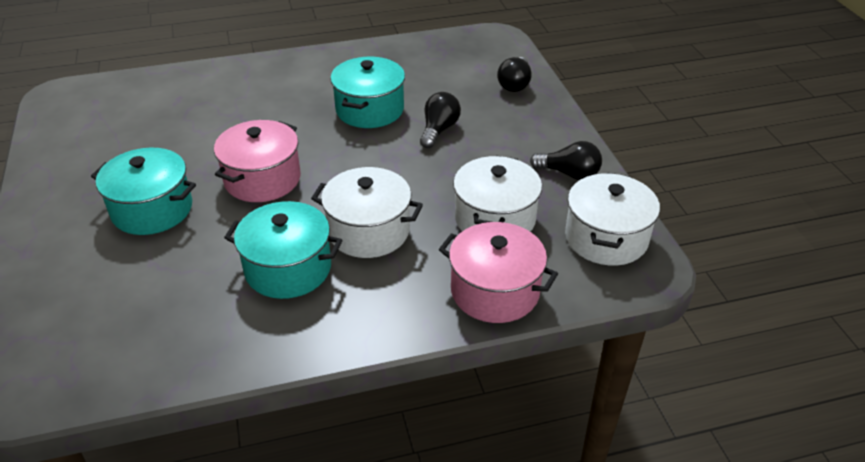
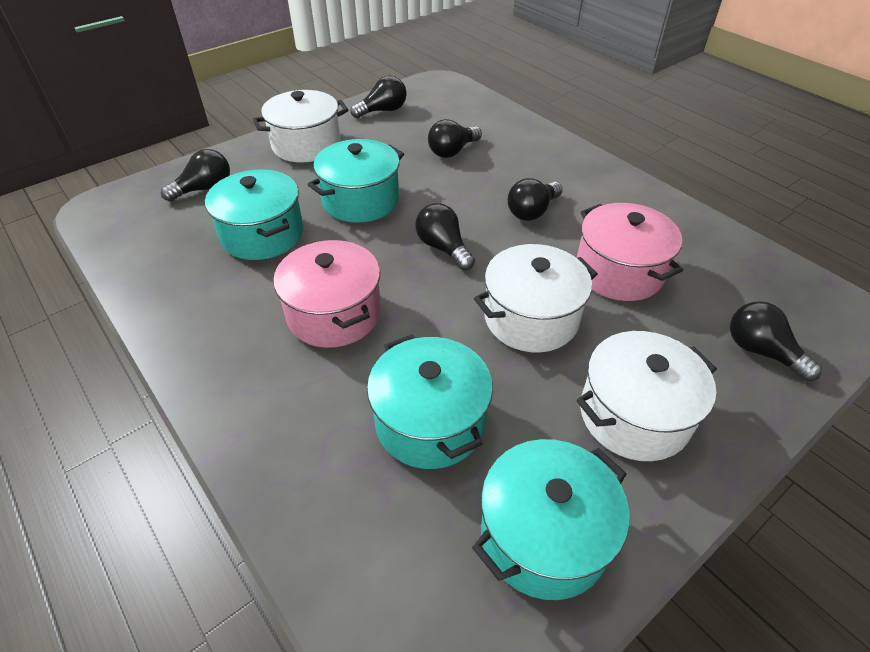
black light bulb: [420,92,461,148] [497,57,532,92] [530,141,602,180] = 3 -> [161,149,230,201] [350,76,407,118] [415,203,475,270] [428,119,482,158] [508,178,563,221] [730,301,822,381] = 6
turquoise pot: [91,148,196,235] [224,201,342,299] [330,57,405,128] = 3 -> [205,169,303,260] [307,139,404,223] [367,334,493,469] [472,439,629,600] = 4

